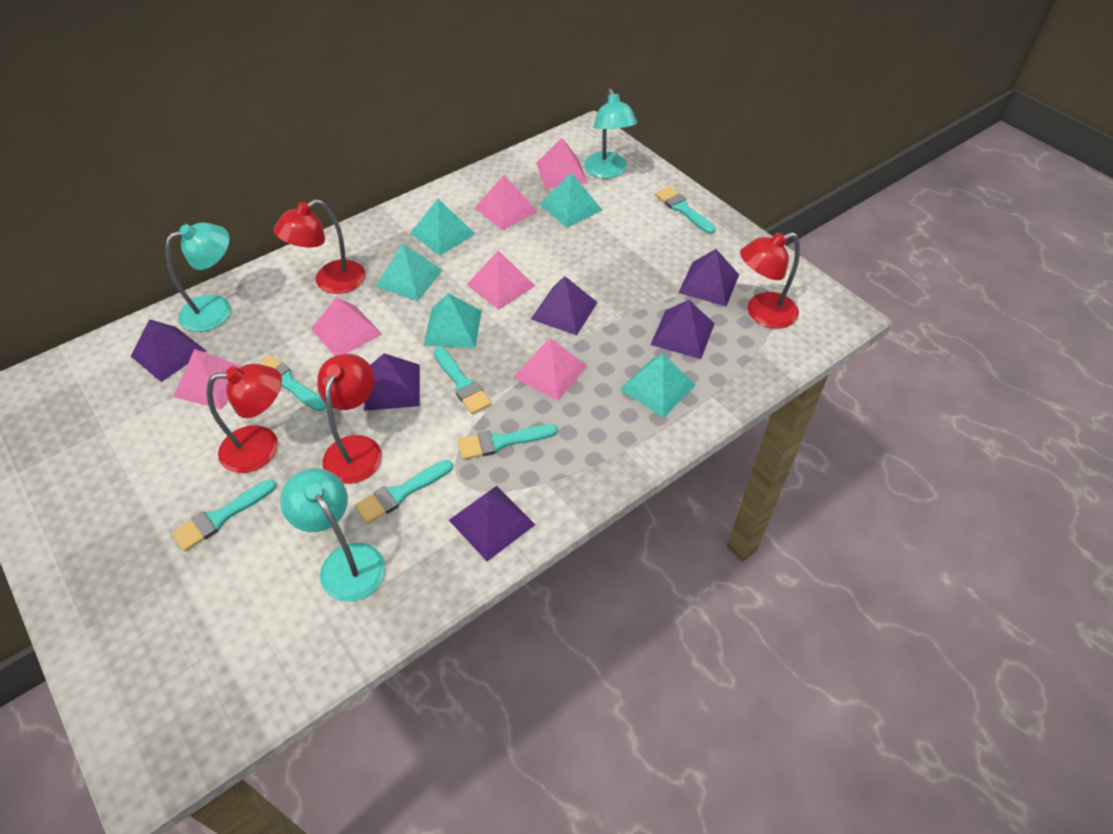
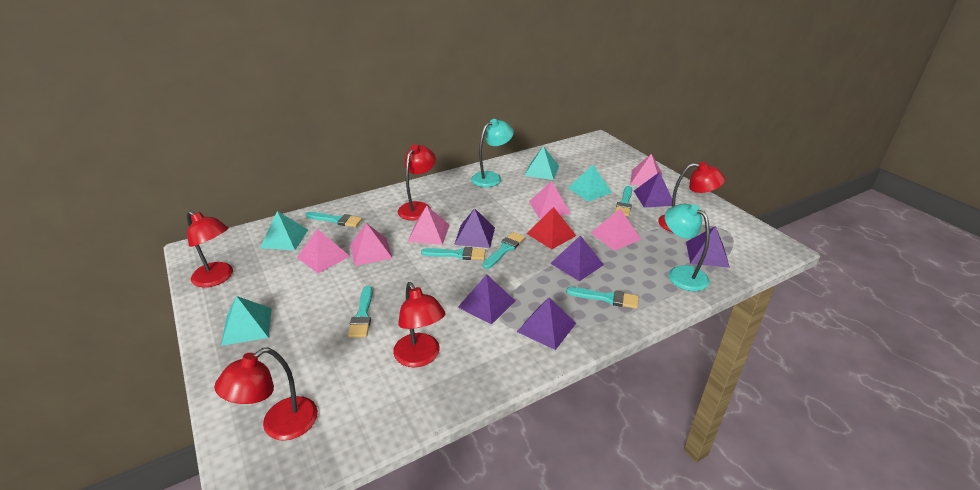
red lamp: [207,364,282,473] [273,199,365,294] [317,354,382,484] [740,232,800,329] = 4 -> [187,210,233,287] [214,348,318,441] [393,282,445,367] [398,145,436,220] [658,162,725,232] = 5
red pyramid: none = 0 -> [527,207,576,249] = 1
turquoise lamp: [166,222,231,332] [280,468,385,602] [584,89,637,178] = 3 -> [471,119,514,187] [665,204,710,291] = 2
turquoise pyramid: [375,243,443,301] [410,199,475,256] [423,293,482,348] [539,172,602,228] [619,354,696,418] = 5 -> [221,296,272,346] [260,211,308,250] [524,146,559,180] [568,165,612,202] = 4

